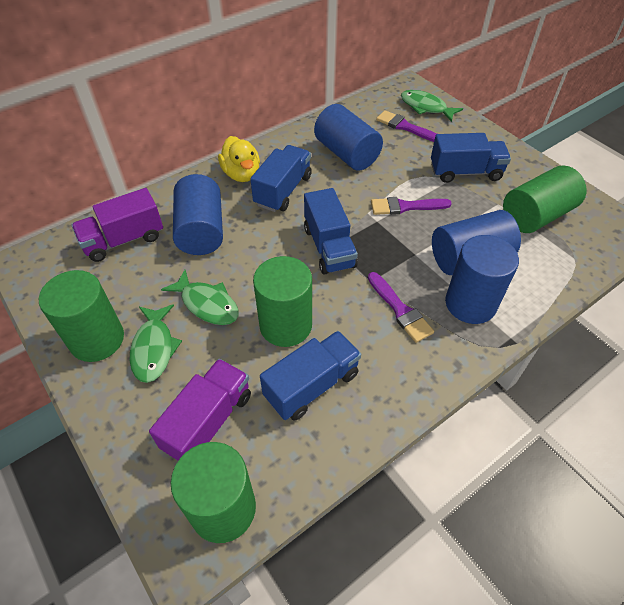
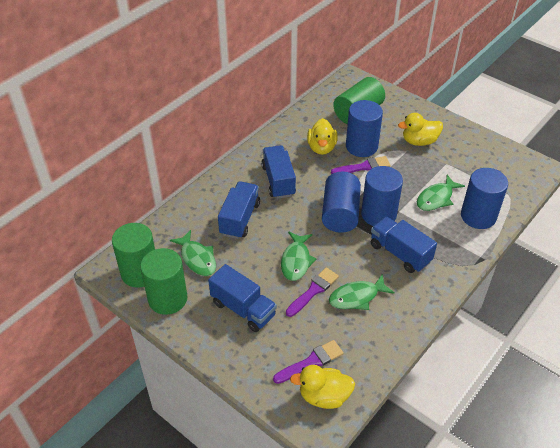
green cylinder: [39,270,124,362] [171,442,256,543] [253,256,312,347] [503,165,586,233] = 4 -> [112,223,155,287] [140,248,188,315] [333,77,385,124] = 3
green fish: [130,304,182,383] [161,270,239,325] [401,90,463,122] = 3 -> [170,230,216,276] [281,232,316,281] [329,274,395,310] [417,175,465,211] = 4
purple truck: [71,188,163,262] [149,359,251,461] = 2 -> none = 0
yellow duck: [218,136,260,182] = 1 -> [290,365,355,409] [307,118,338,155] [398,113,443,146] = 3

